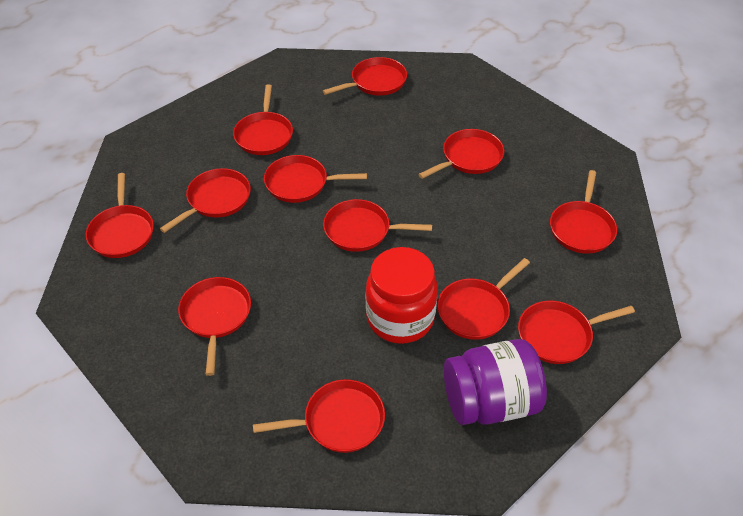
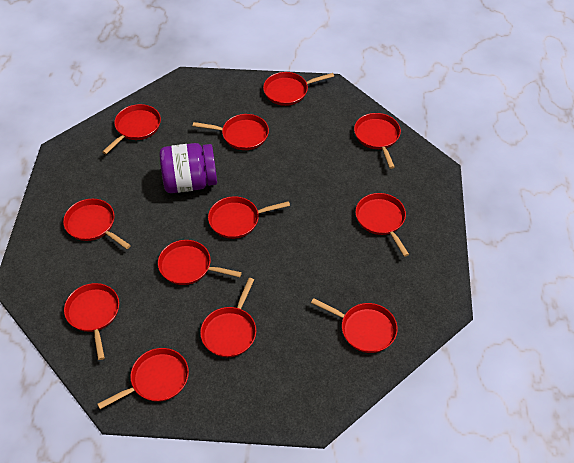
red jar: [366,247,438,344] = 1 -> none = 0

